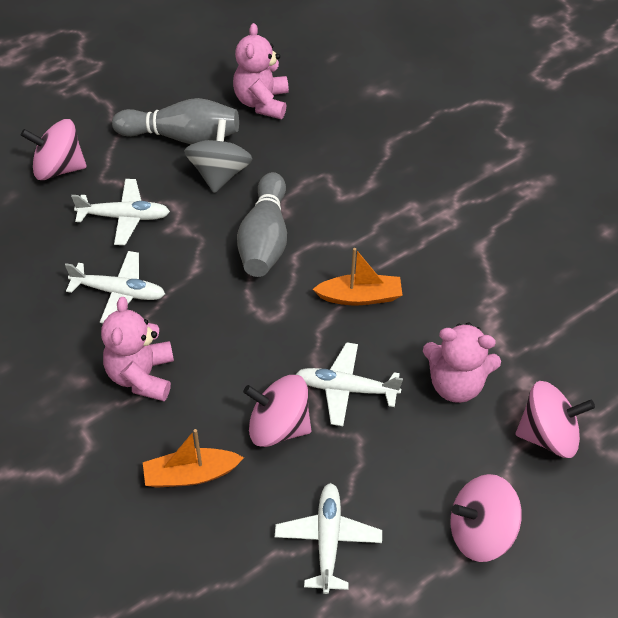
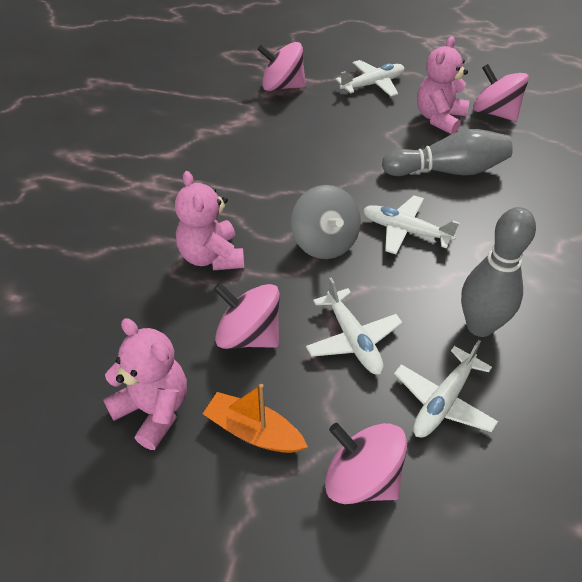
orange boat: [143,429,244,488] [313,248,402,306] = 2 -> [203,384,308,453] = 1

